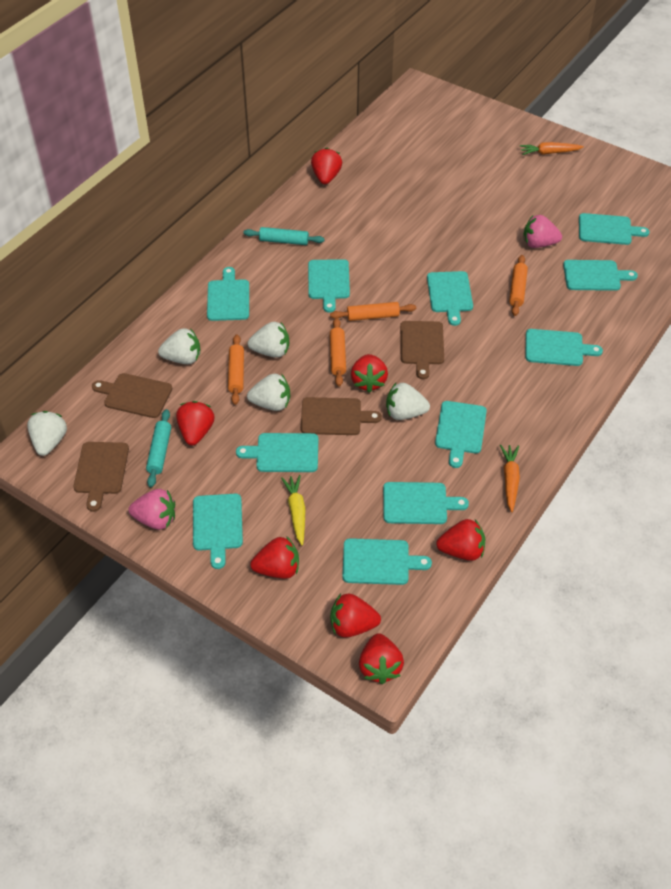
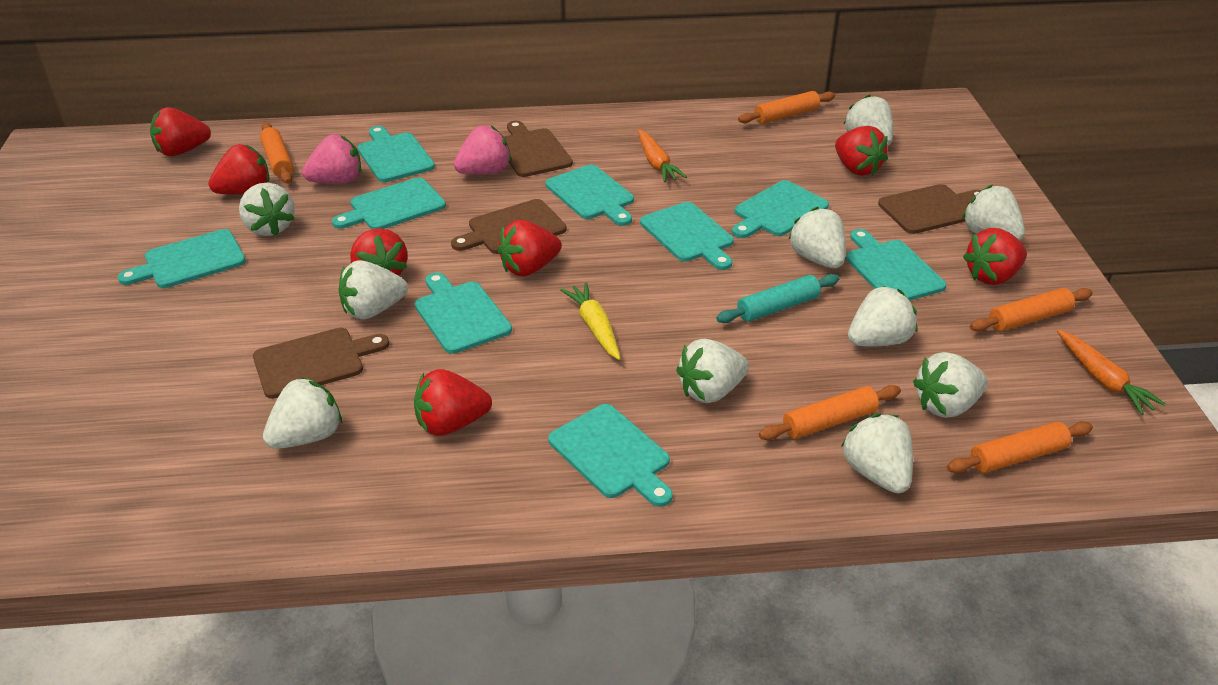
orange rolling pin: [228,335,244,405] [330,302,416,321] [330,318,346,386] [509,255,528,316] = 4 -> [260,123,294,184] [738,91,835,124] [759,385,901,440] [947,422,1093,474] [970,288,1093,332] = 5
turquoise cutting board: [193,494,243,569] [207,267,249,321] [236,433,318,472] [308,259,350,313] [342,538,432,585] [383,482,469,524] [427,271,473,326] [435,401,487,468] [526,329,603,366] [563,260,638,291] [579,213,650,245] = 11 -> [118,229,246,288] [332,178,446,229] [358,126,435,182] [415,272,512,354] [546,165,634,226] [548,404,673,507] [640,202,734,270] [732,180,829,238] [846,229,947,301] = 9
turquoise rolling pin: [146,409,171,487] [243,227,325,245] = 2 -> [716,274,840,323] = 1
white strawberry: [27,411,67,456] [158,328,200,364] [247,374,290,411] [248,322,289,358] [386,383,430,420] = 5 -> [239,183,295,236] [263,377,342,449] [338,260,408,320] [676,339,749,403] [788,207,846,268] [841,414,913,493] [844,94,893,146] [848,286,917,347] [913,352,988,418] [962,185,1025,241] = 10

